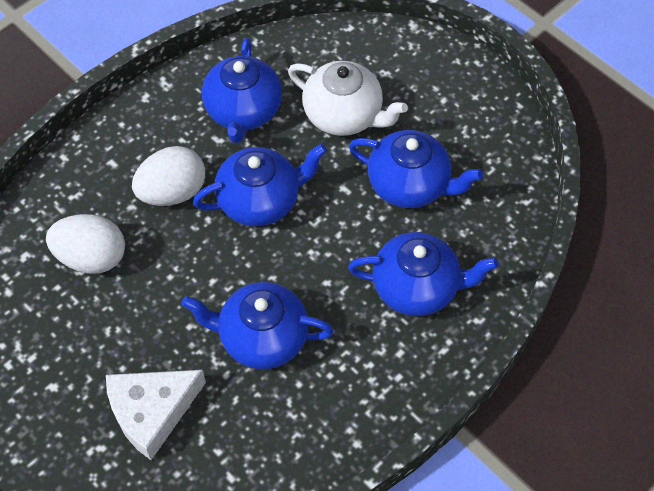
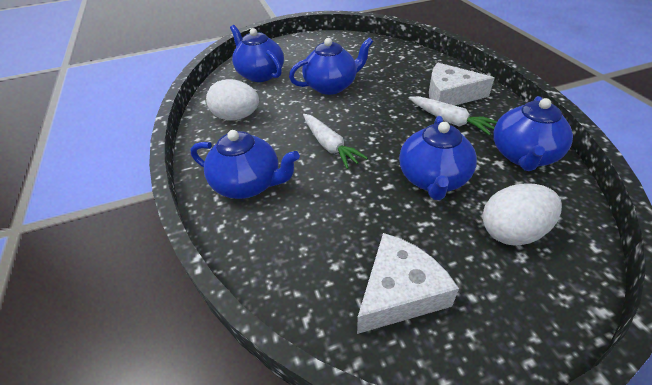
white carrot: none = 0 -> [303,114,368,169] [409,96,497,135] = 2
white cheese: [106,370,206,460] = 1 -> [357,233,459,334] [429,63,494,106] = 2
white teapot: [288,61,408,136] = 1 -> none = 0

